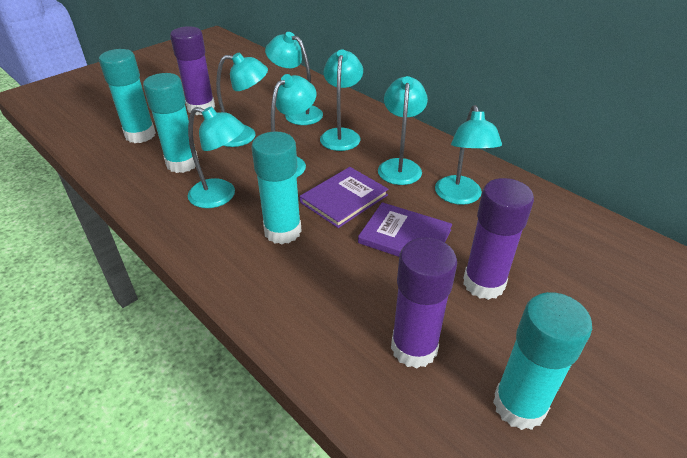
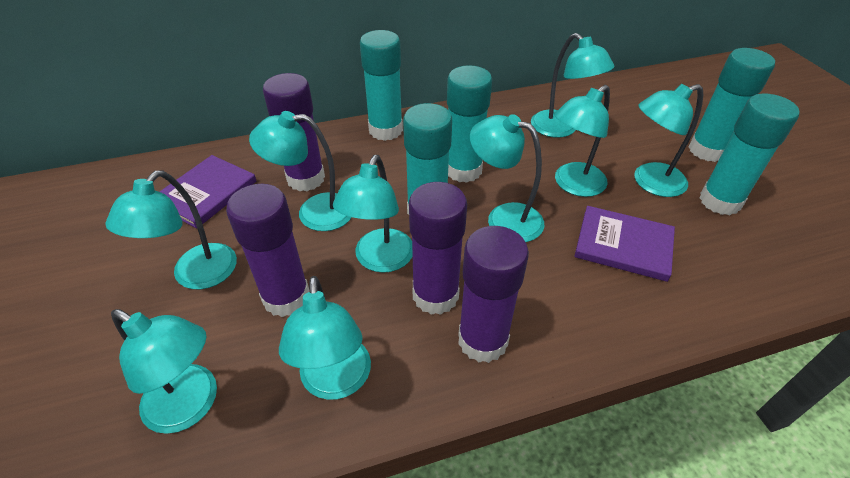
purple glue stick: [170,26,215,115] [391,237,457,368] [463,178,534,300] = 3 -> [226,184,310,317] [263,73,325,191] [409,182,467,315] [458,226,529,363] = 4
turquoise glue stick: [99,49,156,143] [143,73,199,173] [252,132,302,245] [493,292,592,430] = 4 -> [360,30,403,141] [403,103,452,215] [447,65,492,183] [689,48,775,162] [699,94,800,215] = 5
turquoise lamp: [188,106,245,208] [216,53,268,147] [265,32,323,125] [271,74,317,177] [320,49,363,151] [378,76,428,185] [435,105,502,205] = 7 -> [105,171,237,289] [111,309,217,434] [249,111,352,231] [279,276,371,400] [333,155,413,273] [470,114,544,242] [531,33,615,138] [555,85,610,197] [634,84,703,197] = 9

